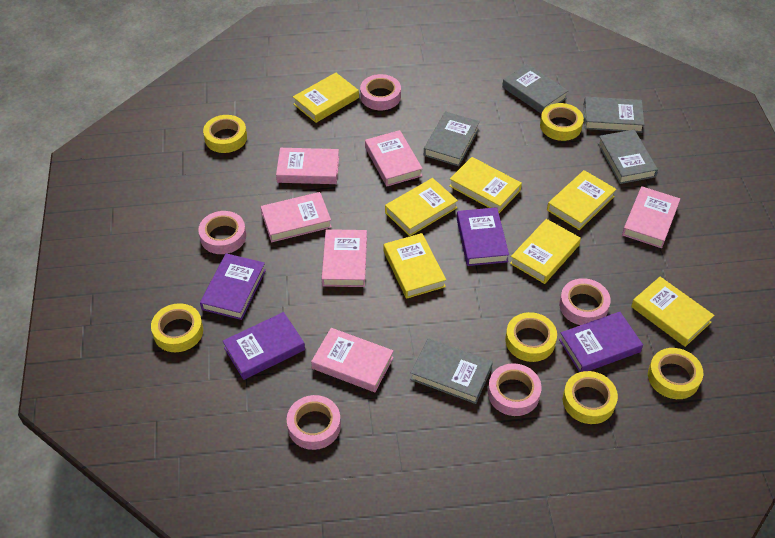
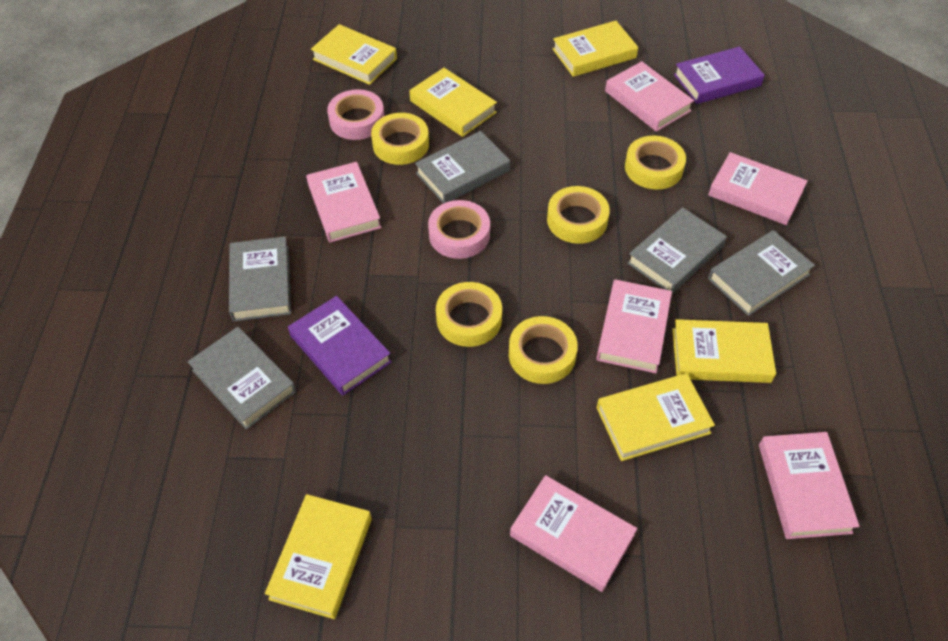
pink tape: [198,211,246,254] [287,395,341,450] [360,74,401,110] [488,363,542,416] [559,278,611,325] = 5 -> [327,89,384,140] [428,200,490,259] = 2
purple book: [200,253,266,320] [223,312,305,380] [457,207,509,266] [559,312,643,372] = 4 -> [288,296,392,395] [674,47,765,104] = 2
yellow book: [293,73,359,123] [383,233,446,299] [385,178,458,236] [449,157,522,213] [510,219,581,284] [547,170,616,230] [631,277,715,347] = 7 -> [265,494,372,619] [311,24,397,85] [409,68,497,137] [553,21,638,77] [597,373,715,461] [672,319,776,383] = 6
yellow tape: [151,303,203,352] [203,115,247,153] [505,312,557,362] [540,103,584,141] [563,371,618,424] [648,348,703,399] = 6 -> [371,113,429,165] [436,282,502,347] [509,316,578,384] [547,186,610,244] [625,136,686,190] = 5

